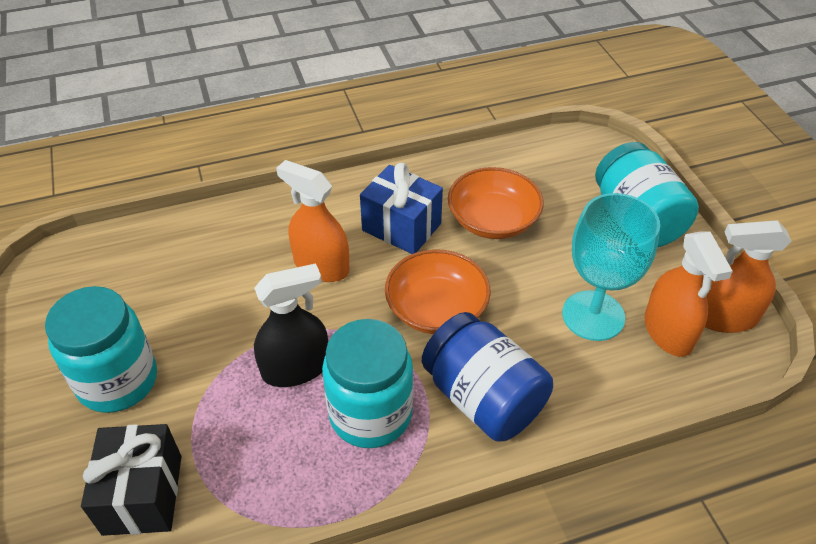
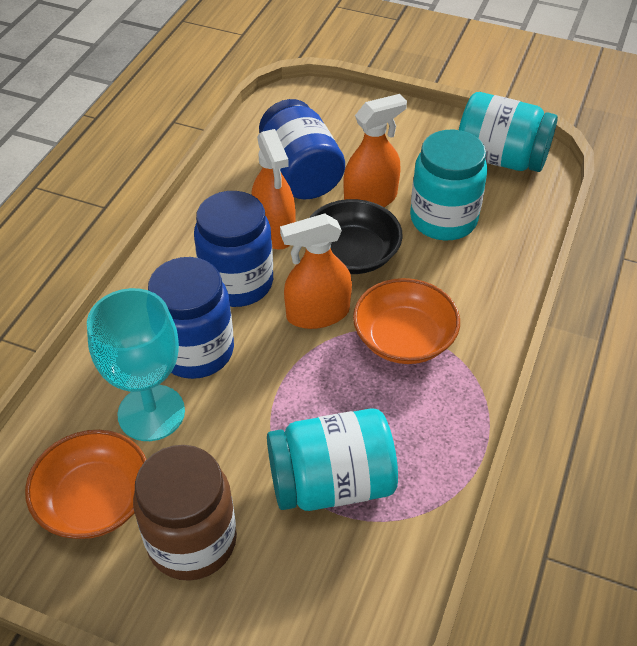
black bowl: none = 0 -> [309,199,403,274] = 1
black gift: [81,424,182,536] = 1 -> none = 0
black spray bottle: [254,263,328,387] = 1 -> none = 0
blue gift: [360,163,443,254] = 1 -> none = 0
blue jar: [422,312,553,441] = 1 -> [148,257,234,379] [194,191,273,307] [259,99,345,200] = 3
brown jar: none = 0 -> [133,445,237,581] = 1

